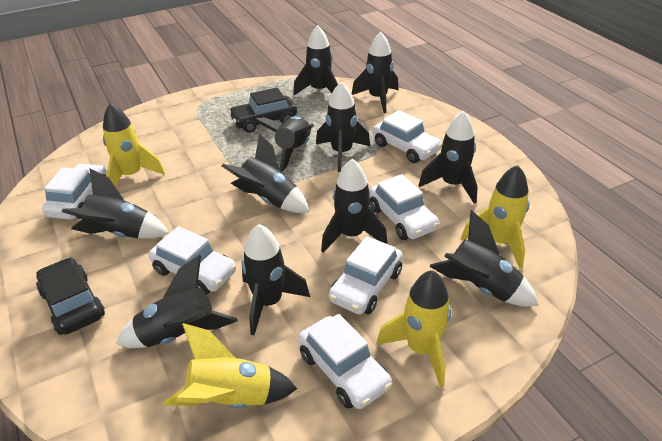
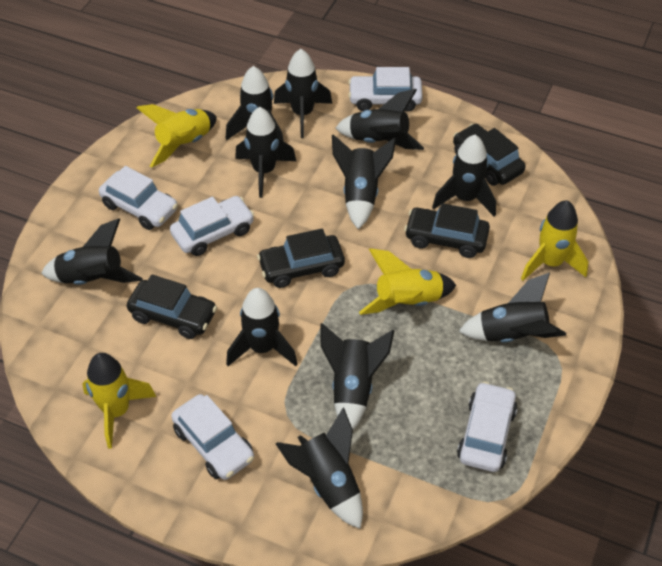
black car: [36,257,105,335] [229,87,297,133] = 2 -> [127,274,217,339] [257,229,345,288] [404,203,490,258] [453,124,526,186] = 4
white car: [42,163,107,220] [149,226,237,295] [299,314,392,409] [329,236,403,315] [370,174,439,240] [373,110,442,163] = 6 -> [99,166,178,230] [170,196,255,256] [171,394,254,480] [348,67,423,111] [457,382,517,472] = 5

